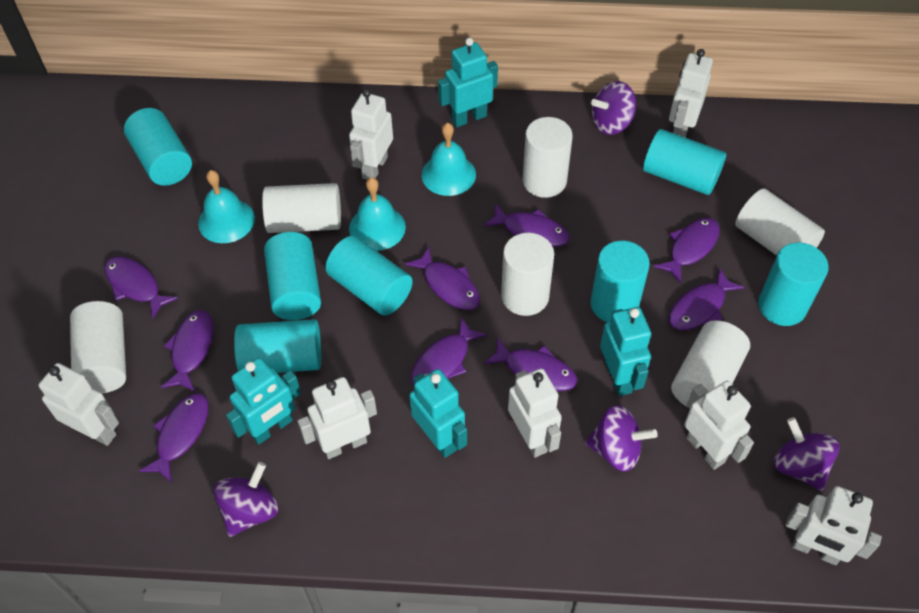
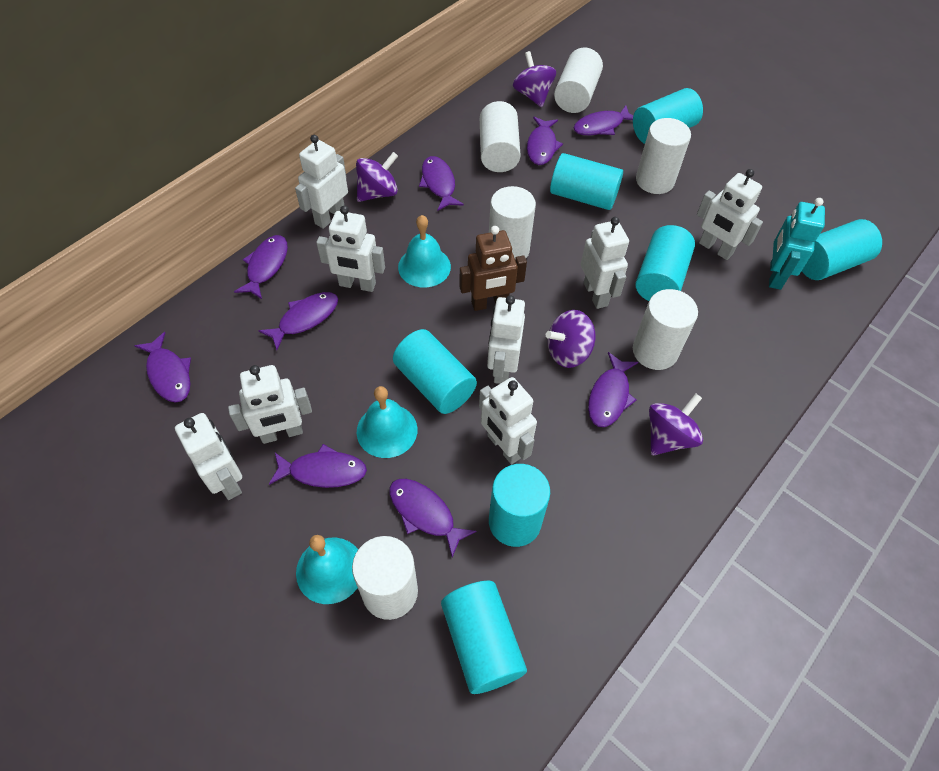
brown robot: none = 0 -> [459,226,527,311] = 1
turquoise robot: [226,358,301,444] [409,369,467,458] [438,38,498,127] [600,307,651,396] = 4 -> [769,198,825,290] = 1
white robot: [39,363,119,446] [298,377,377,459] [349,89,393,180] [508,368,562,458] [669,49,713,137] [684,381,754,470] [785,486,882,565] = 7 -> [175,413,242,500] [228,365,312,444] [295,135,348,229] [316,206,385,292] [479,377,537,464] [487,295,525,384] [581,217,629,309] [697,169,763,260] = 8

